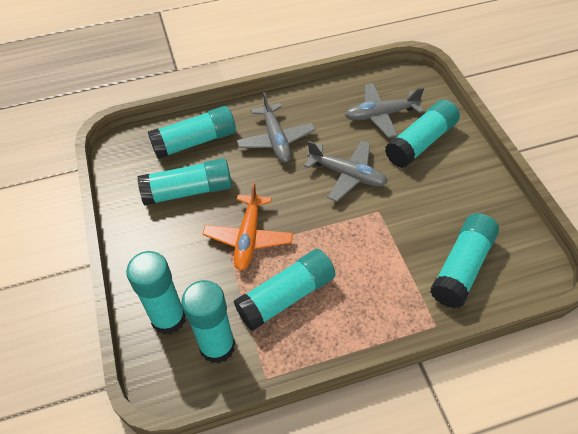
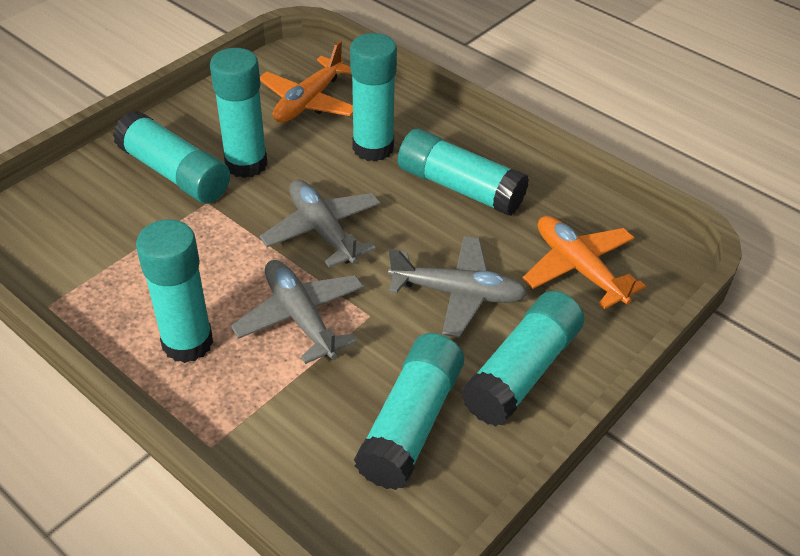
orange plane: [203,182,293,271] = 1 -> [260,41,353,123] [522,216,646,309] = 2

